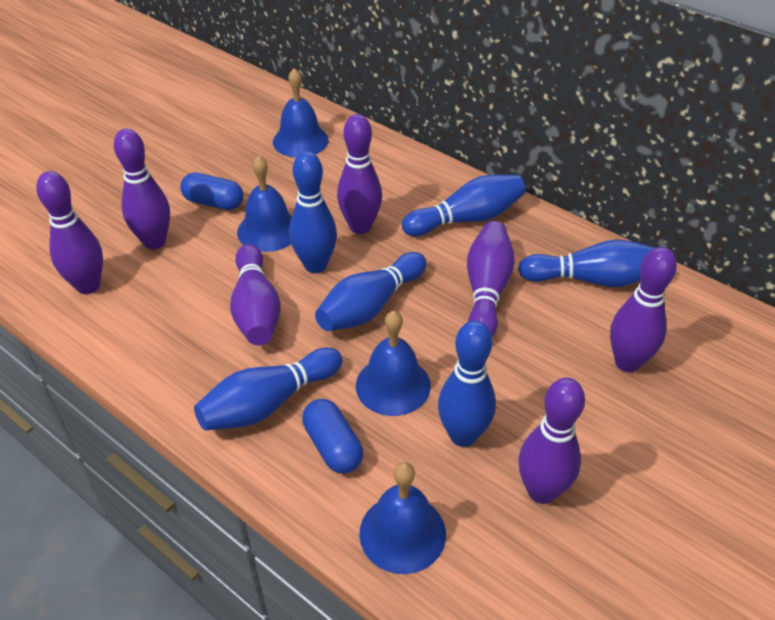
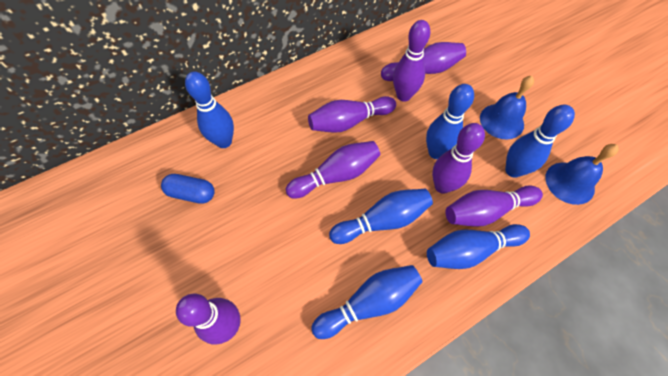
blue bell: [237,155,292,252] [273,68,329,158] [356,311,431,416] [359,462,446,574] = 4 -> [480,76,534,139] [545,144,619,205] = 2
blue capsule: [180,172,243,210] [302,399,363,474] = 2 -> [161,174,214,204] = 1

